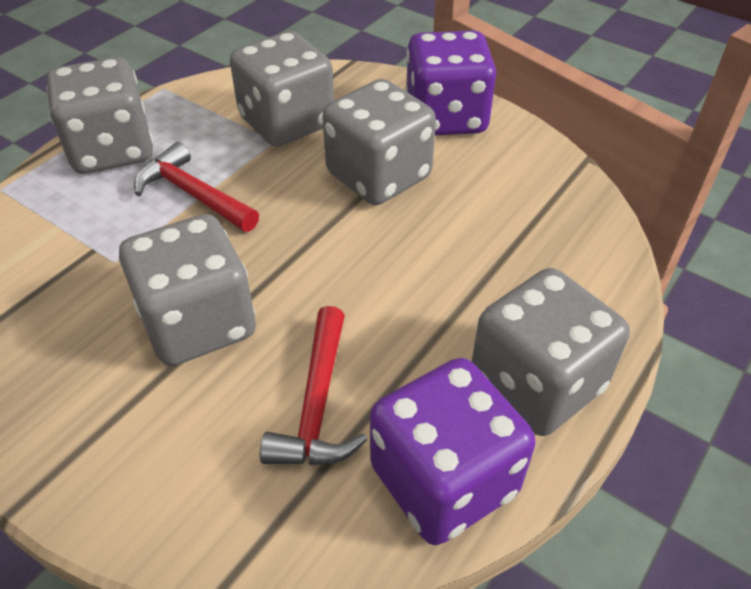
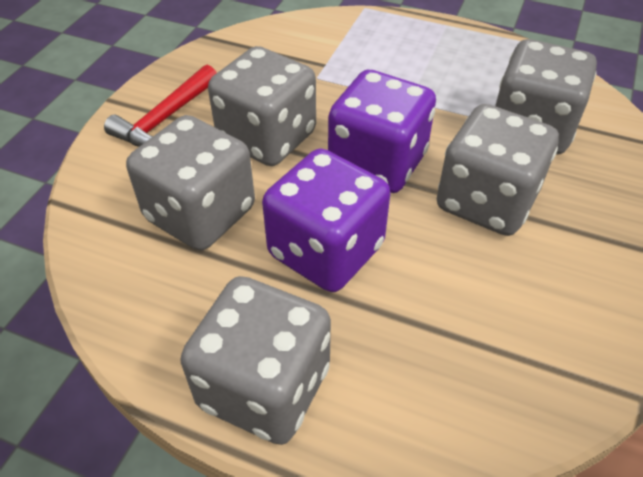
red hammer: [134,142,259,232] [260,306,367,465] = 2 -> [104,65,217,147] = 1

